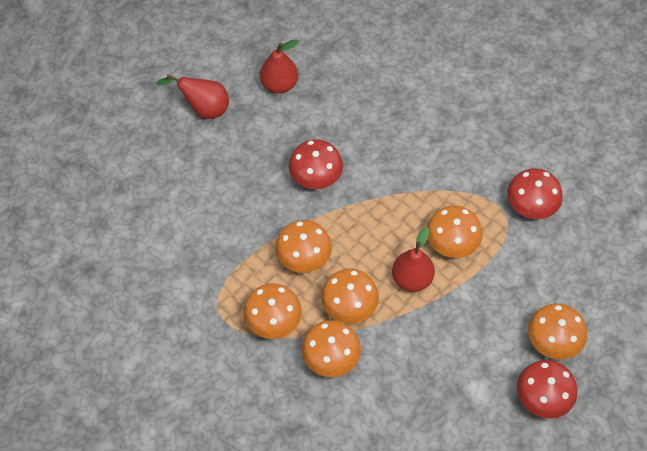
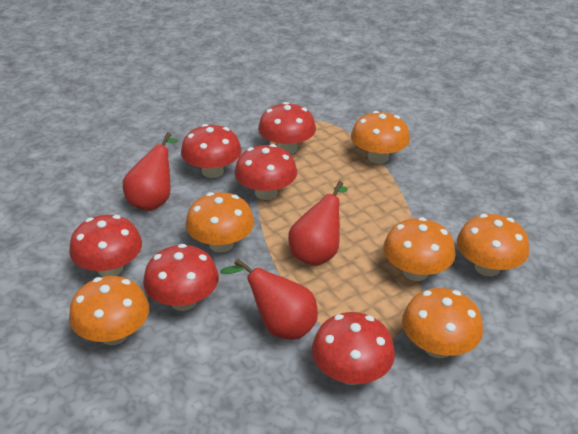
red mushroom: [289,139,343,189] [507,168,563,219] [517,360,577,419] = 3 -> [69,215,142,277] [143,244,219,311] [181,124,242,178] [234,144,297,200] [258,102,316,154] [312,312,395,385] = 6

